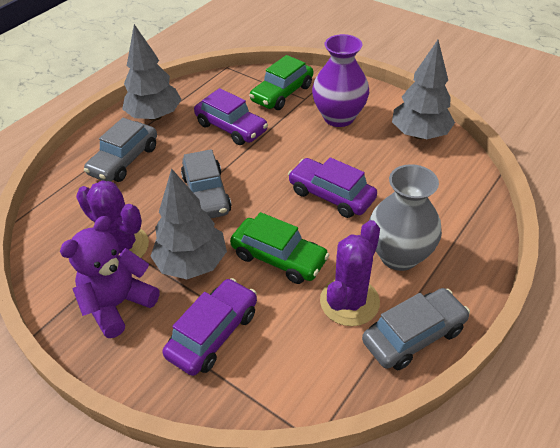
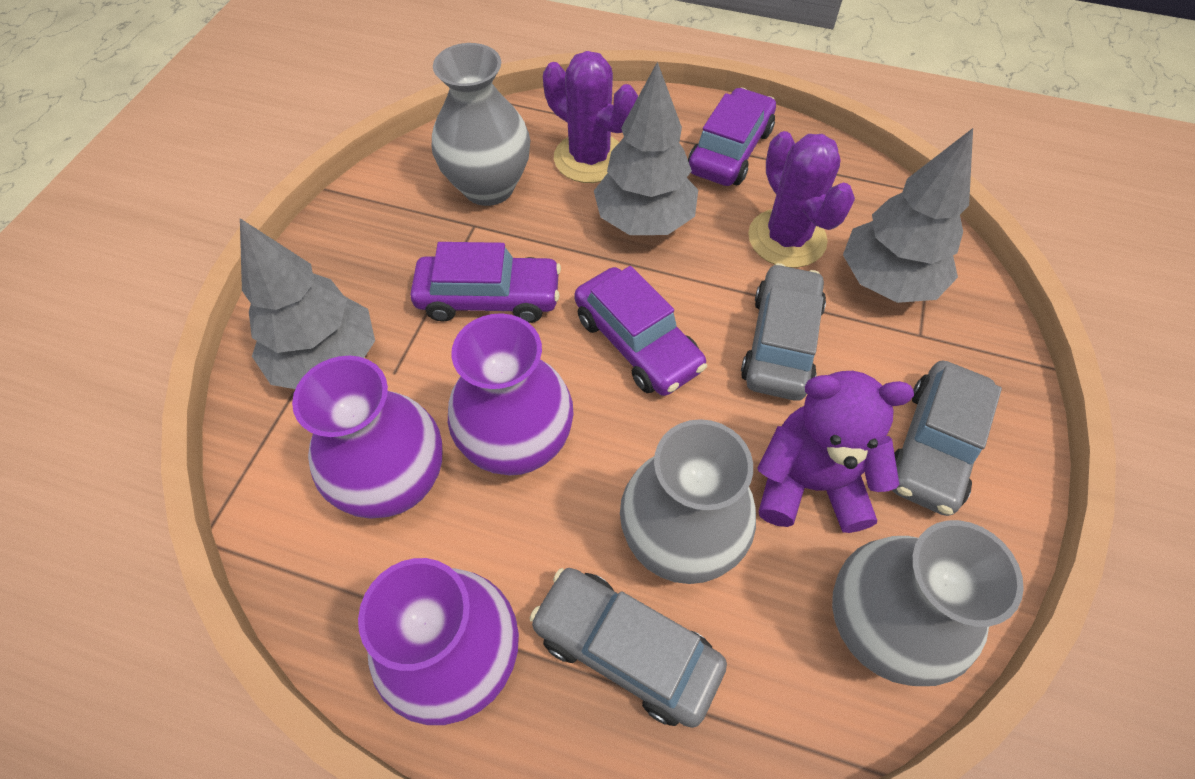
green car: [230,212,330,284] [249,55,313,110] = 2 -> none = 0
grey vase: [369,164,442,271] = 1 -> [432,43,530,206] [620,419,756,584] [832,520,1024,686] = 3
purple vase: [312,34,369,127] = 1 -> [292,356,442,519] [358,558,519,725] [448,313,574,475] = 3

